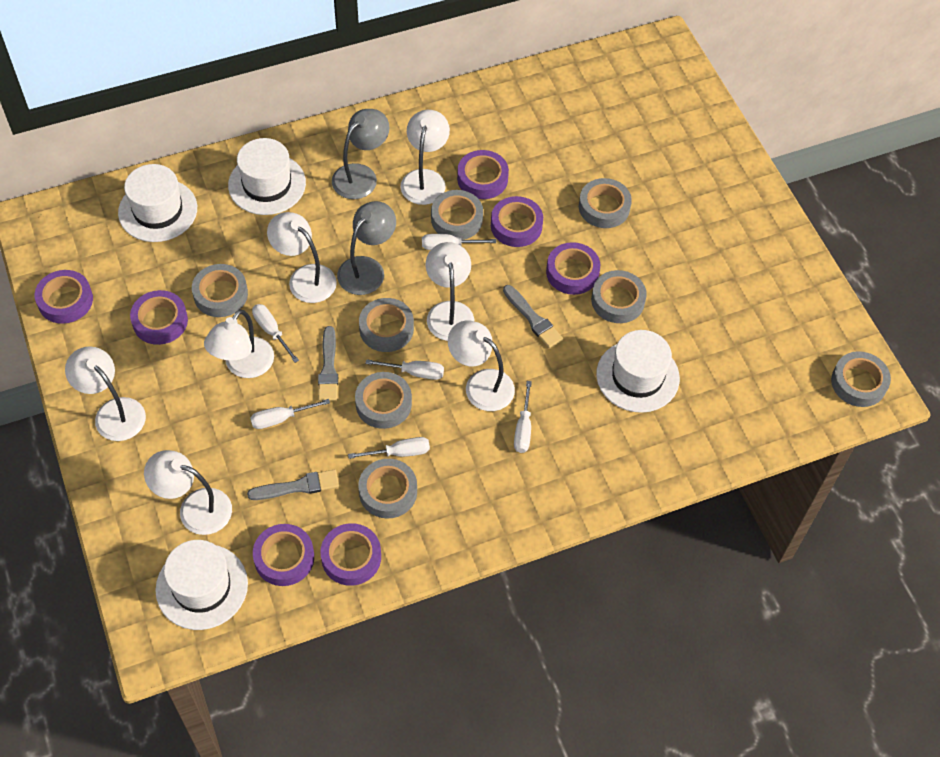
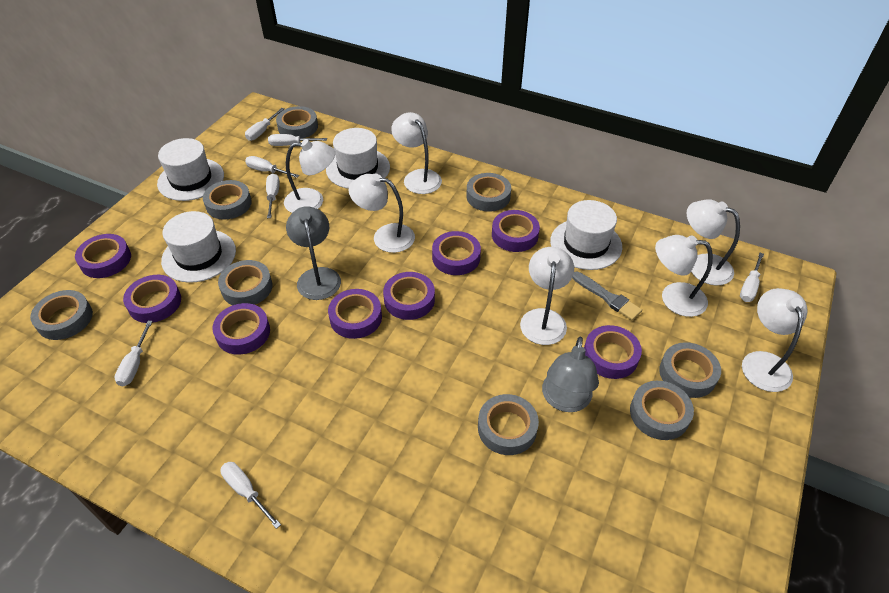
grey brush: [247,469,339,500] [318,326,338,401] [503,285,563,348] = 3 -> [572,272,642,320] = 1
purple tape: [35,270,93,324] [130,290,188,345] [253,524,314,586] [320,523,381,586] [457,150,509,199] [491,196,543,247] [546,242,600,295] = 7 -> [75,234,131,278] [123,275,181,323] [212,303,270,355] [328,289,382,339] [383,272,435,320] [432,231,481,275] [492,210,540,252] [584,325,642,379] = 8
white screwdriver: [250,399,330,429] [252,304,299,363] [348,437,430,459] [365,359,444,380] [422,234,496,250] [514,381,532,453] = 6 -> [114,321,153,386] [220,462,281,529] [245,108,284,141] [245,156,299,178] [266,173,280,218] [268,134,327,146] [740,253,764,302] = 7

